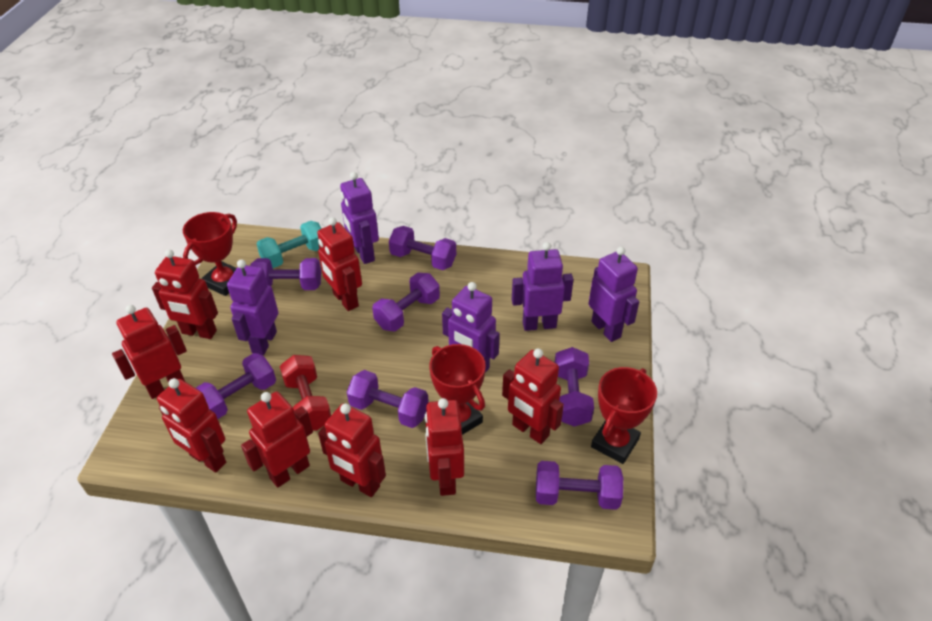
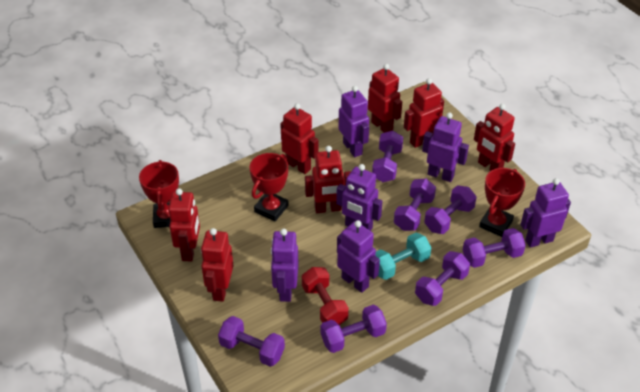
purple robot: [227,260,278,355] [340,172,379,264] [442,282,500,373] [512,242,574,331] [589,247,639,342] = 5 -> [271,228,299,302] [336,164,382,231] [337,220,380,293] [338,86,369,157] [422,112,469,182] [520,178,571,248] = 6
red robot: [112,305,187,399] [152,249,218,339] [157,378,226,473] [241,392,313,488] [317,217,362,311] [318,404,386,497] [425,398,464,496] [502,349,564,444] = 8 -> [168,188,200,262] [201,228,234,302] [280,103,318,174] [305,146,351,213] [368,64,402,133] [404,78,444,148] [474,104,515,171] = 7

